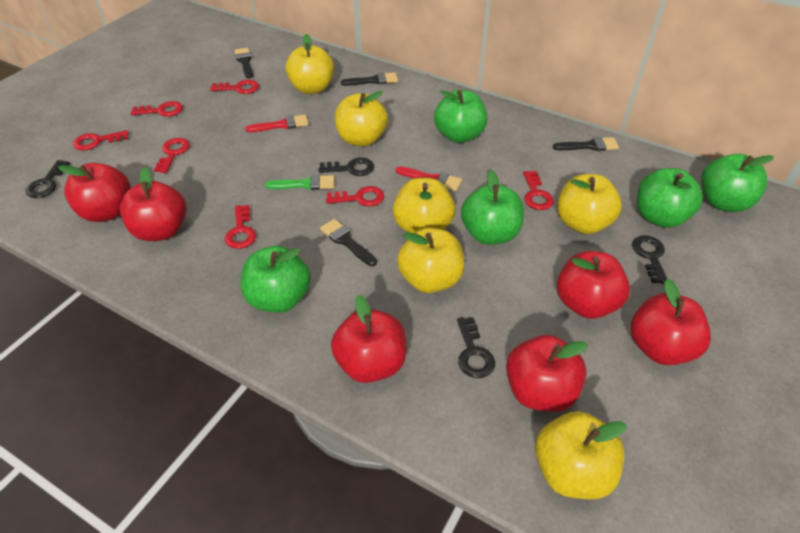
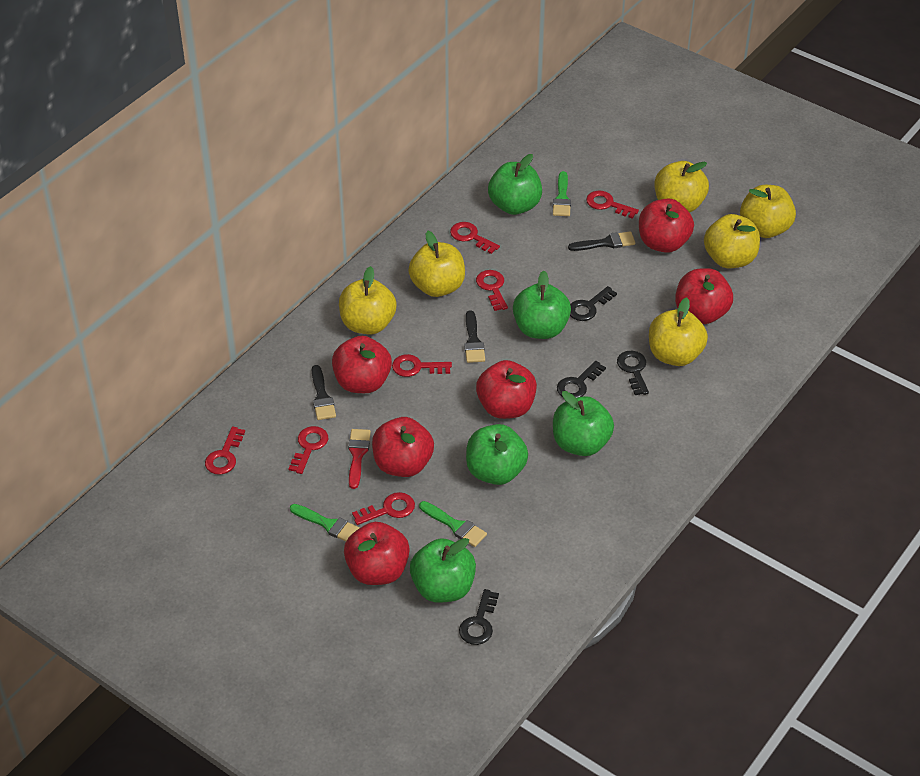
black brush: [234,48,253,78] [320,219,377,266] [341,72,398,86] [553,137,619,151] = 4 -> [312,365,336,420] [464,310,485,363] [568,231,635,251] = 3
green brush: [265,175,334,190] = 1 -> [290,504,360,541] [419,501,487,547] [553,171,571,216] = 3
red brush: [245,115,309,132] [395,166,462,191] = 2 -> [348,429,371,489] = 1

